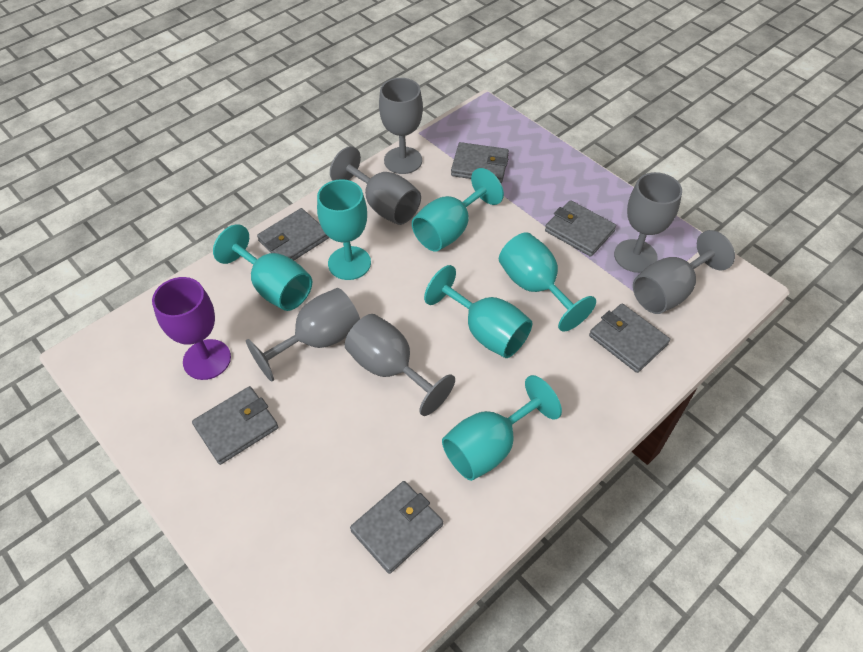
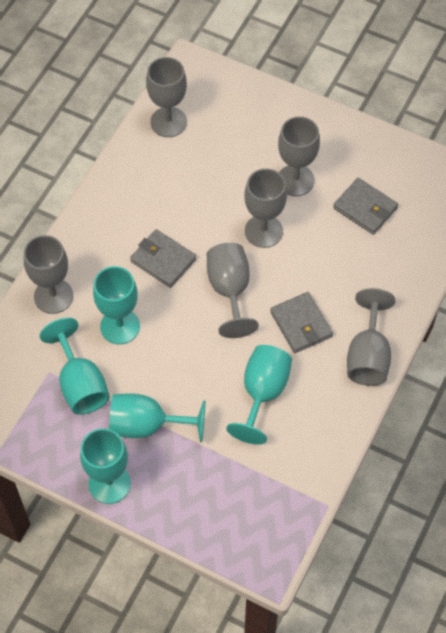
grey wallet: [192,386,278,465] [257,208,329,260] [350,481,443,574] [451,142,509,183] [545,200,616,257] [589,303,670,373] = 6 -> [130,229,196,288] [270,292,333,353] [333,178,398,235] = 3
purple goblet: [152,277,231,380] = 1 -> none = 0
turquoise goblet: [213,224,312,311] [317,179,371,280] [412,168,504,252] [424,265,532,358] [442,375,562,481] [499,232,596,332] = 6 -> [40,318,110,415] [80,428,131,504] [93,266,140,344] [109,393,205,442] [226,345,292,445] = 5

